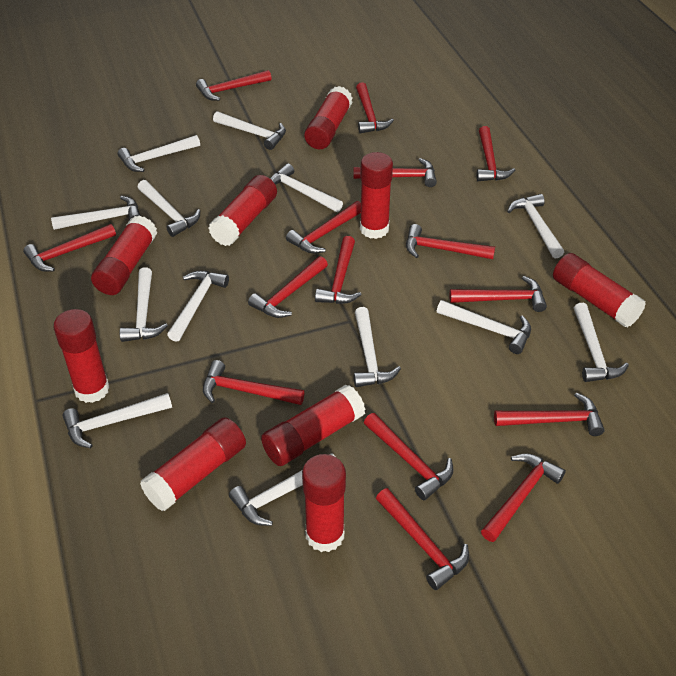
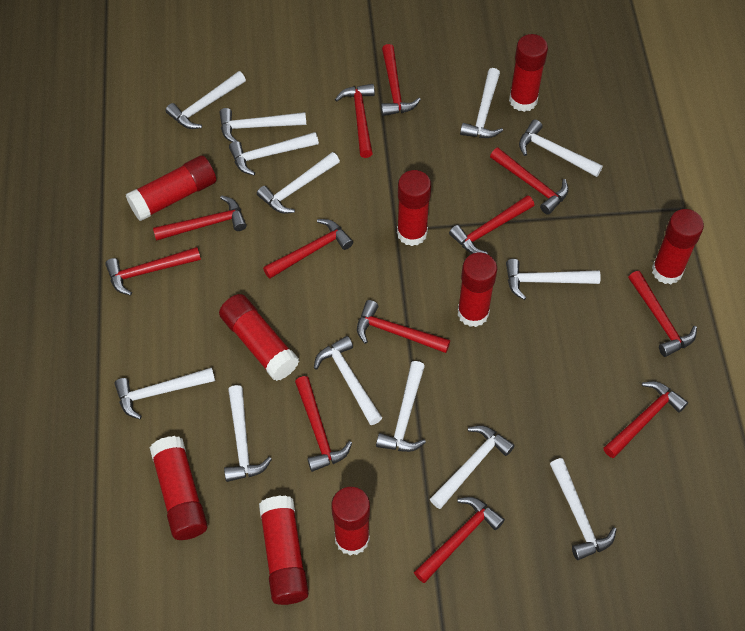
red hammer: [23,224,116,272] [196,70,271,101] [203,360,305,405] [248,256,328,318] [286,201,361,254] [315,236,362,304] [354,158,437,187] [356,82,394,133] [364,413,453,500] [376,488,469,590] [406,224,495,259] [449,276,547,312] [476,126,515,181] [481,453,566,542] [494,392,605,436] = 15 -> [105,247,201,296] [153,195,247,241] [263,219,353,279] [295,376,352,472] [335,84,375,158] [357,300,450,353] [381,44,421,116] [414,497,505,583] [449,195,534,254] [490,148,569,215] [604,381,688,458] [628,271,697,357] = 12

